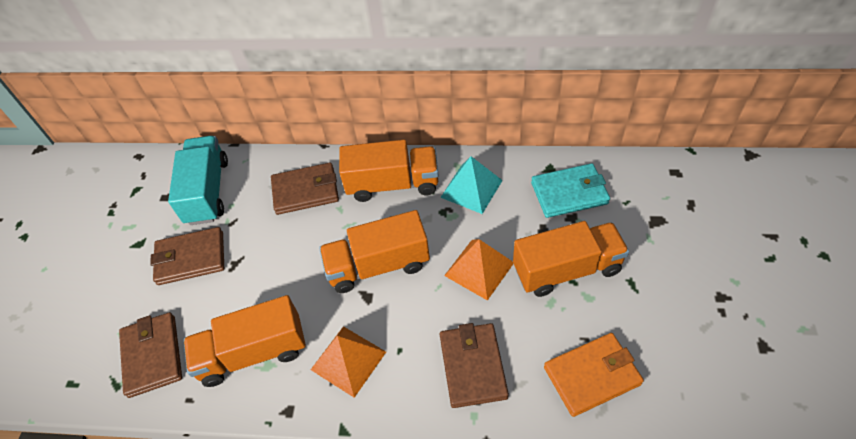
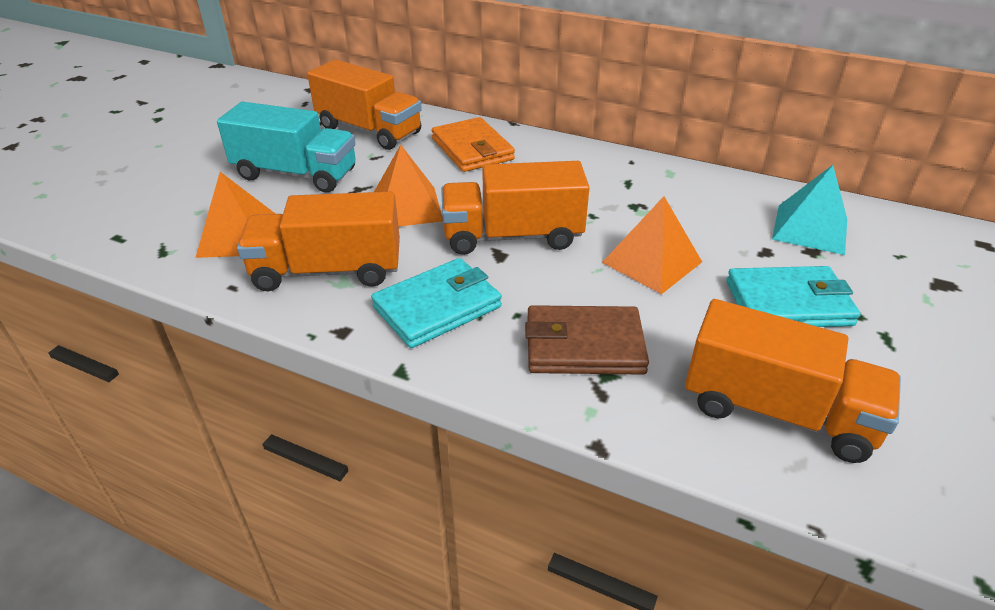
brown wallet: [119,312,182,398] [150,227,224,285] [271,162,339,215] [440,323,509,408] = 4 -> [525,305,649,375] = 1
orange pyramid: [311,326,386,398] [444,239,514,301] = 2 -> [195,172,275,258] [374,145,443,227] [602,196,702,294] = 3
turquoise wallet: [531,163,610,218] = 1 -> [371,258,502,348] [726,266,861,327] = 2

